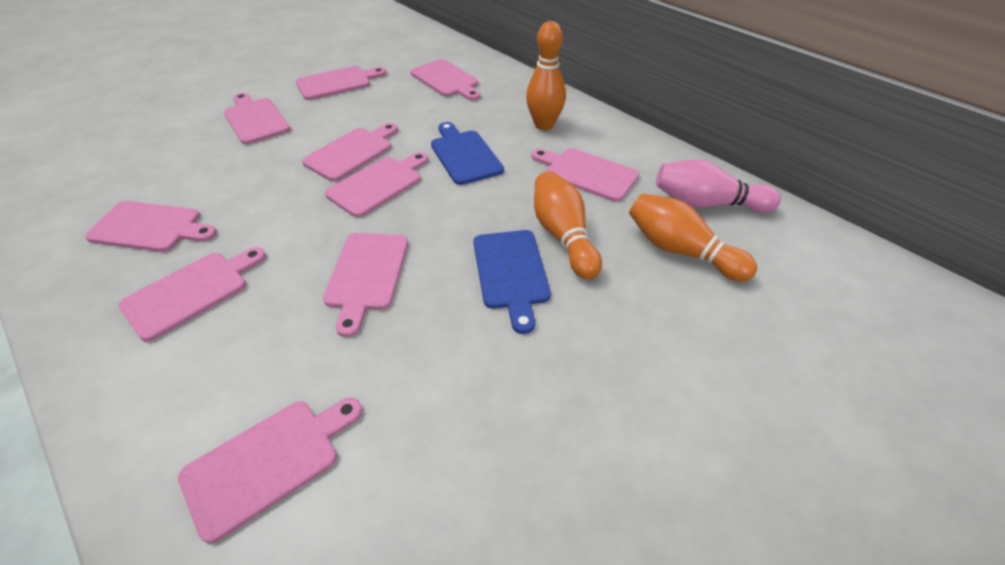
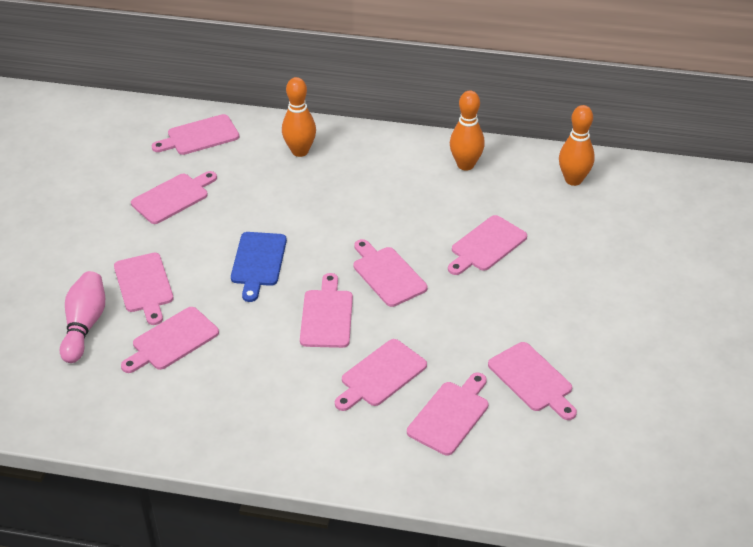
blue cutting board: [431,122,504,185] [473,230,551,334] = 2 -> [231,232,287,302] = 1

